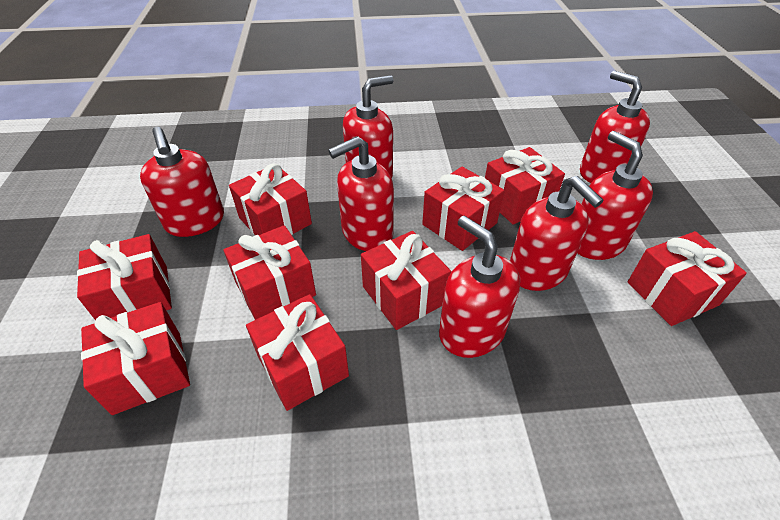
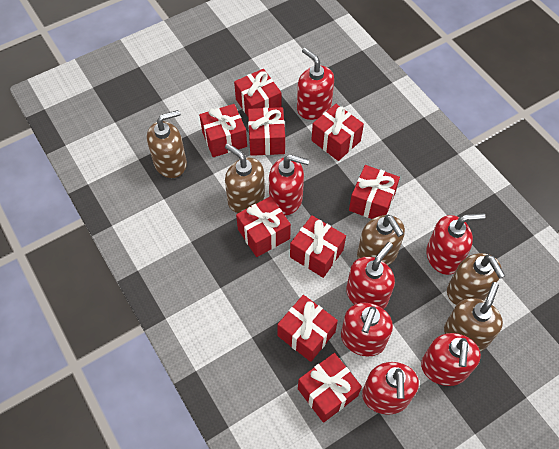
brown soap dispenser: none = 0 -> [147,110,187,178] [225,143,265,213] [357,215,405,265] [444,282,503,352] [447,253,505,305] = 5

